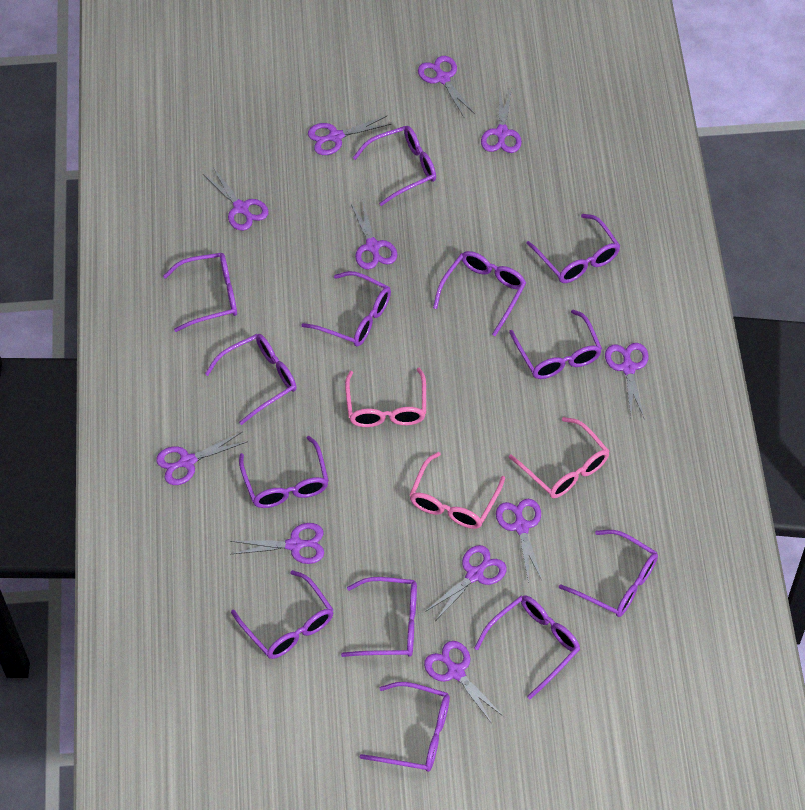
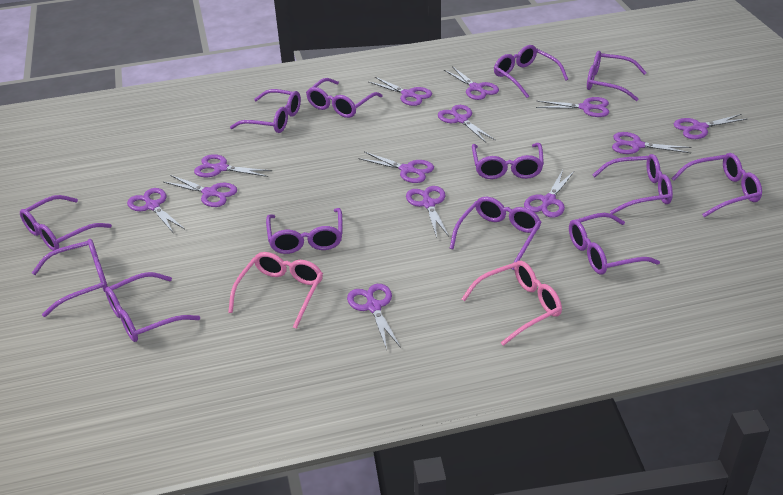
pink glasses: [345,367,426,427] [409,452,505,529] [509,417,609,498] = 3 -> [228,252,323,329] [462,261,562,346] = 2
purple scissors: [156,432,248,485] [203,168,269,231] [230,523,324,564] [308,116,391,155] [350,199,397,270] [418,56,475,117] [424,641,504,725] [425,545,507,620] [481,88,522,153] [496,499,543,583] [605,343,648,418] = 11 -> [127,188,185,232] [163,175,237,207] [194,154,272,177] [347,284,401,350] [358,152,434,183] [369,77,432,106] [406,186,449,238] [438,105,495,142] [444,66,499,100] [524,170,574,218] [536,97,609,117] [612,132,691,154] [674,114,747,139] = 13

